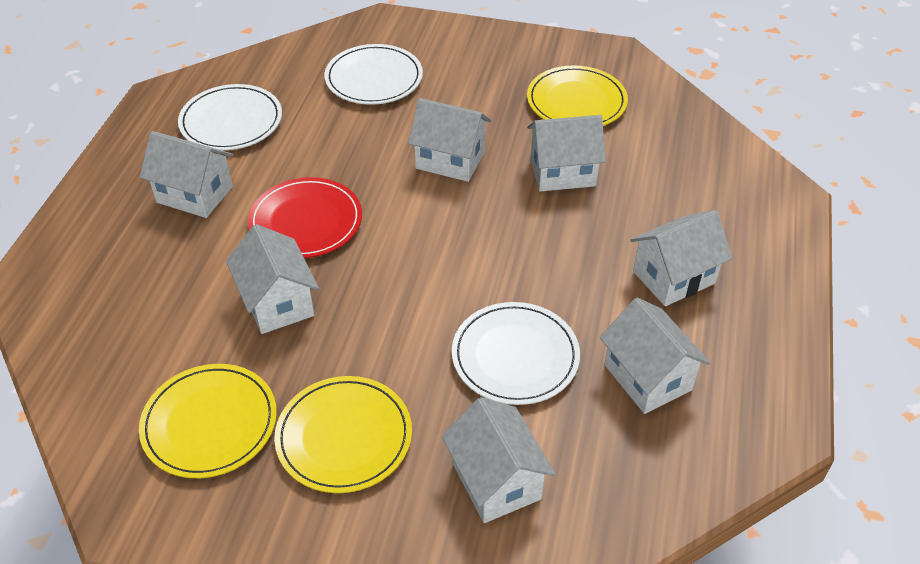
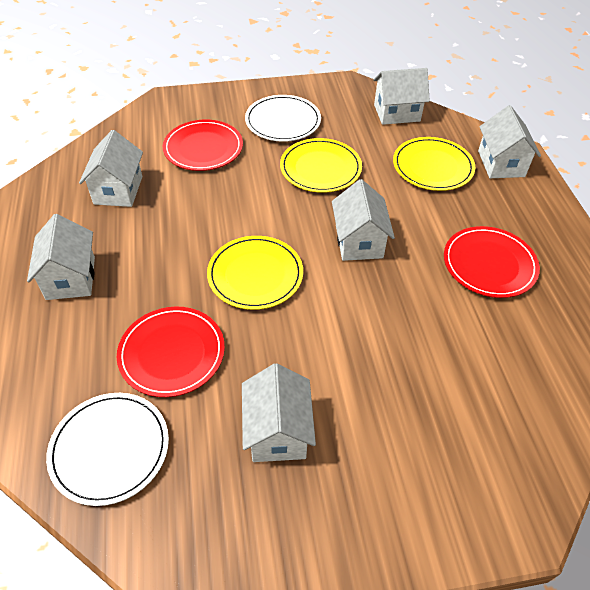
red plate: [248,177,362,258] = 1 -> [117,307,225,397] [163,120,243,171] [444,226,540,298] = 3
white house: [140,131,233,218] [226,224,319,334] [408,98,491,182] [442,397,555,523] [527,115,606,192] [600,298,710,414] [630,210,733,306] = 7 -> [27,214,95,300] [79,130,143,207] [242,363,316,462] [332,179,395,261] [373,68,430,125] [478,105,541,178] = 6
white plate: [178,84,282,151] [324,44,423,105] [452,302,580,405] = 3 -> [46,393,169,506] [245,95,321,142] = 2

